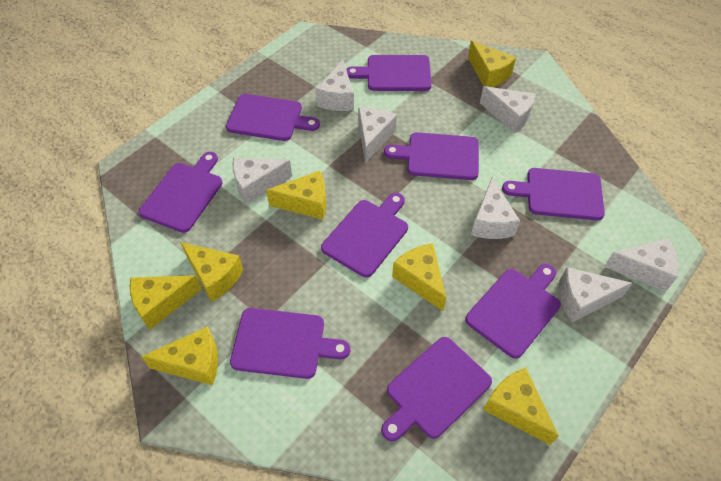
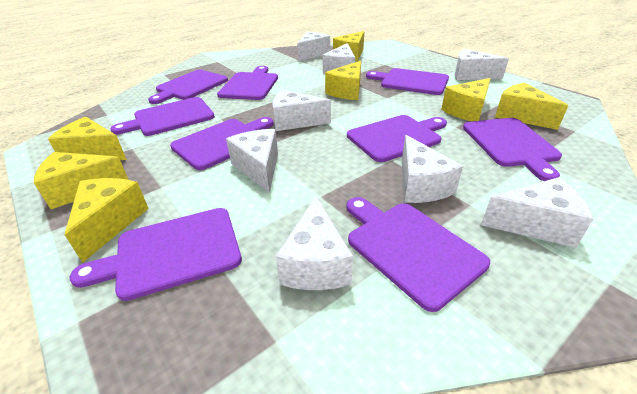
white cheese: [233,158,292,204] [316,59,354,111] [358,107,397,163] [471,177,520,239] [480,86,536,134] [559,267,633,322] [604,238,679,292] = 7 -> [226,129,278,193] [272,90,331,131] [276,196,353,290] [297,32,330,62] [323,43,355,75] [402,135,463,203] [455,49,509,80] [481,177,594,248] = 8

